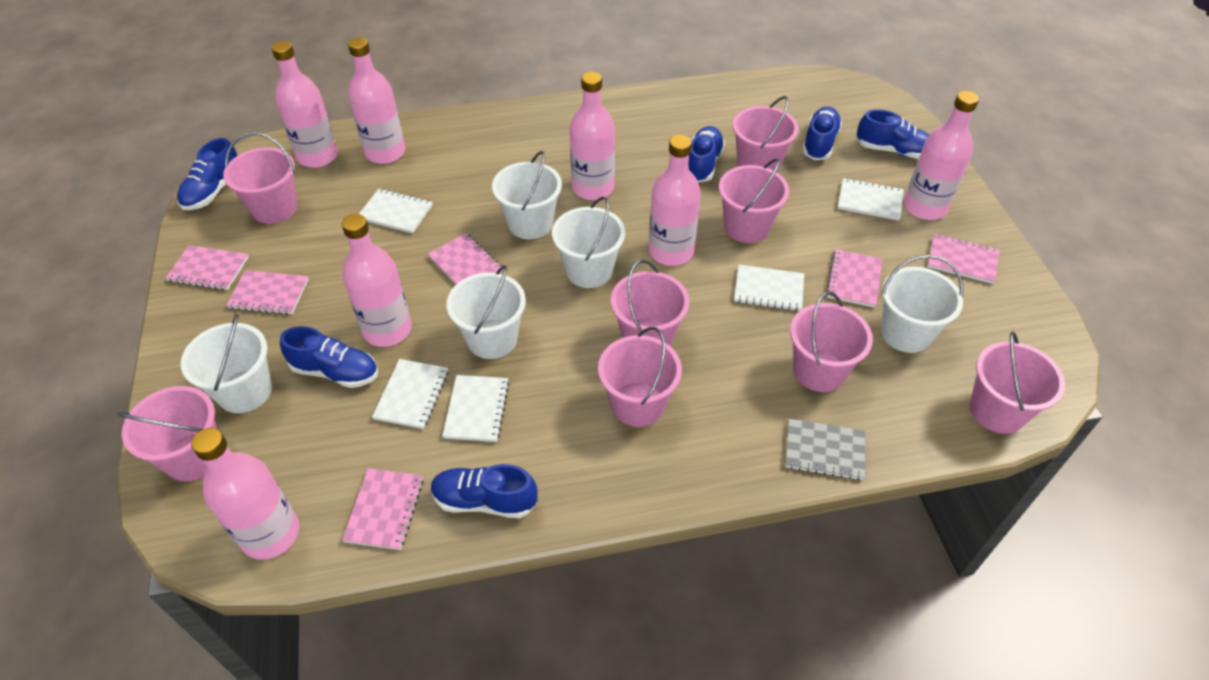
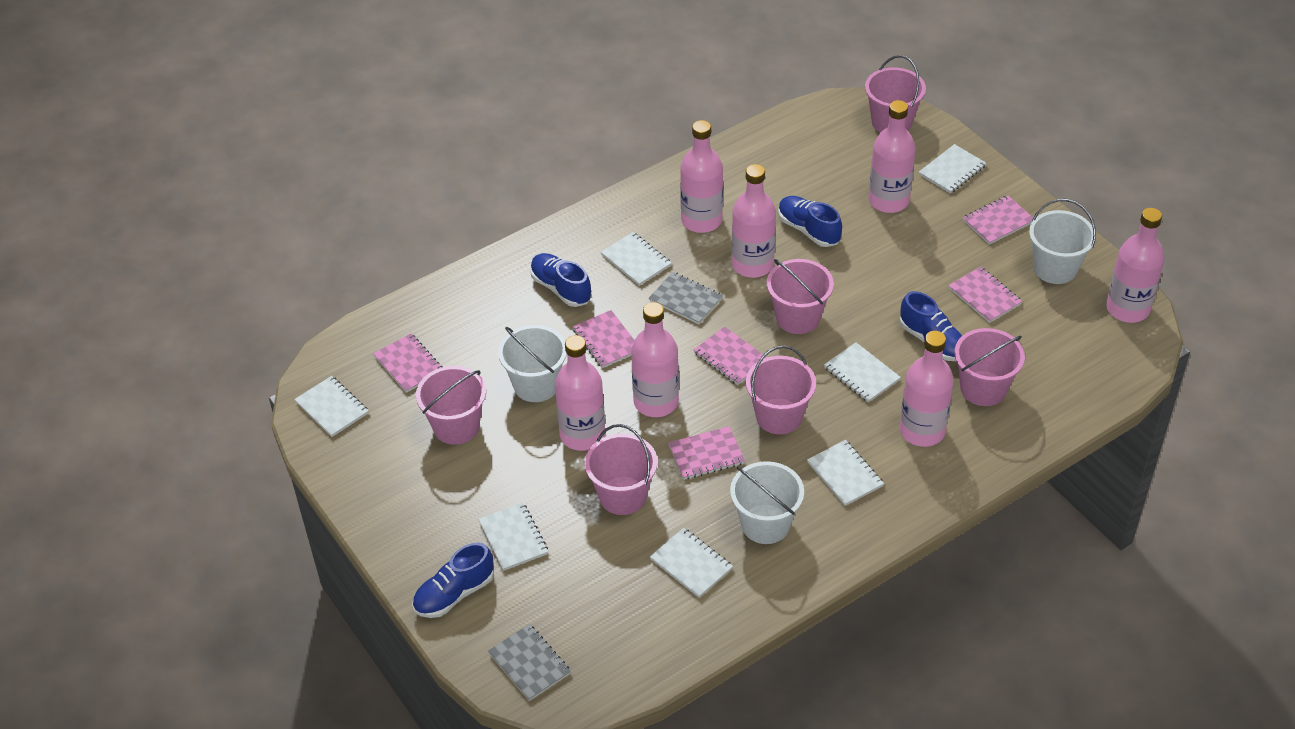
blue shoe: [177,138,238,210] [280,326,378,388] [431,464,538,518] [688,126,725,182] [802,107,842,160] [856,109,930,159] = 6 -> [412,543,494,618] [530,253,592,307] [778,196,842,247] [900,291,962,361] = 4
grey notebook: [785,419,866,481] = 1 -> [488,624,571,701] [649,272,723,324] = 2
pink bucket: [117,386,217,482] [223,132,297,224] [598,327,682,427] [611,260,689,347] [719,158,789,243] [733,96,798,173] [790,291,873,392] [970,331,1065,434] = 8 -> [416,366,486,445] [585,424,658,515] [746,345,816,434] [767,259,834,334] [865,55,926,133] [954,328,1025,406] = 6
white bucket: [181,314,272,413] [447,265,526,359] [492,151,562,239] [552,197,625,288] [881,255,963,353] = 5 -> [498,325,567,402] [730,461,804,544] [1029,199,1096,284] = 3
white notebook: [359,189,433,234] [372,359,448,429] [442,375,509,442] [734,265,804,311] [838,178,904,221] = 5 -> [294,376,368,437] [478,502,548,571] [601,232,671,286] [650,528,733,598] [807,440,884,506] [824,342,901,402] [919,144,986,194] = 7

